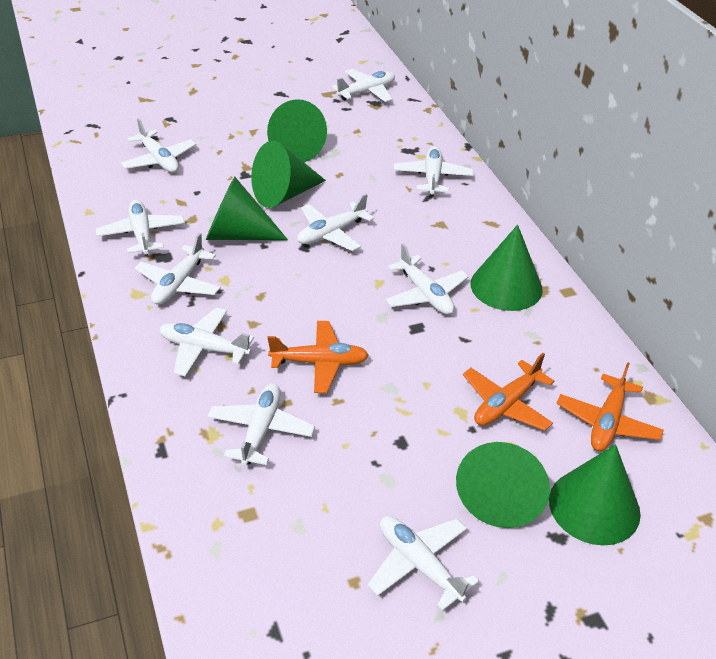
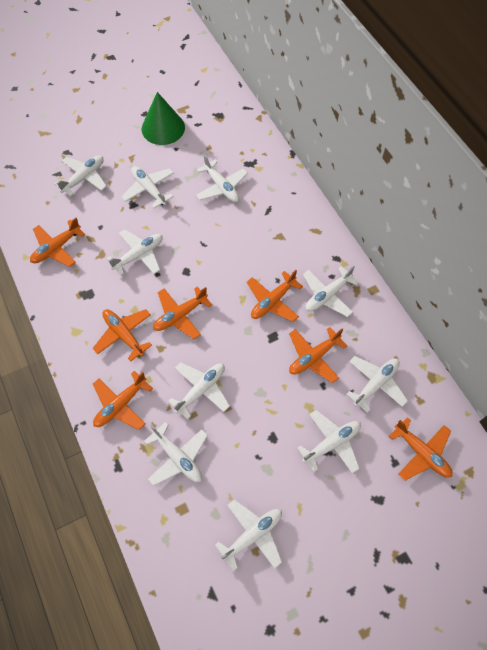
green cone: [206,177,288,240] [251,141,326,208] [267,99,327,162] [456,442,550,528] [470,225,543,311] [549,444,641,545] = 6 -> [142,92,185,145] = 1
orange plane: [268,321,369,393] [463,353,554,431] [556,362,664,451] = 3 -> [30,218,85,267] [93,309,152,361] [93,371,153,430] [153,287,212,339] [247,270,303,322] [289,327,347,383] [389,417,453,481] = 7

